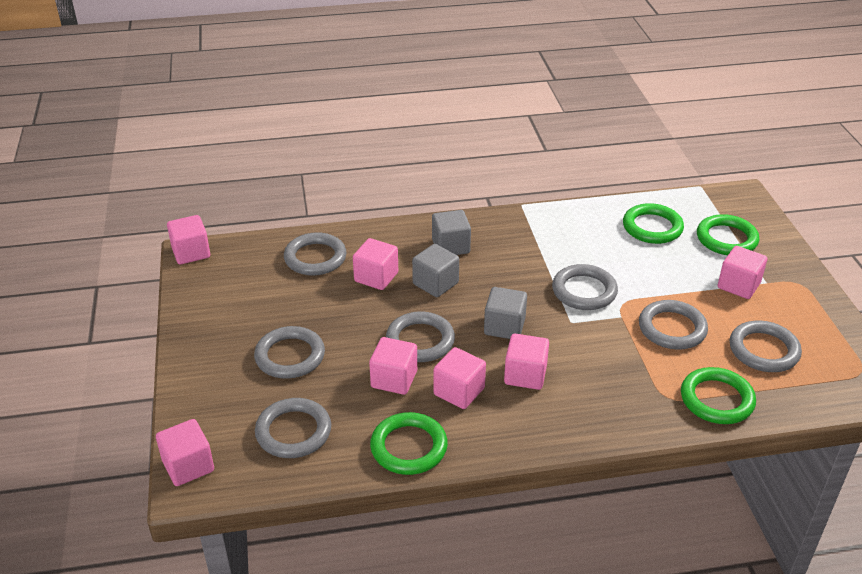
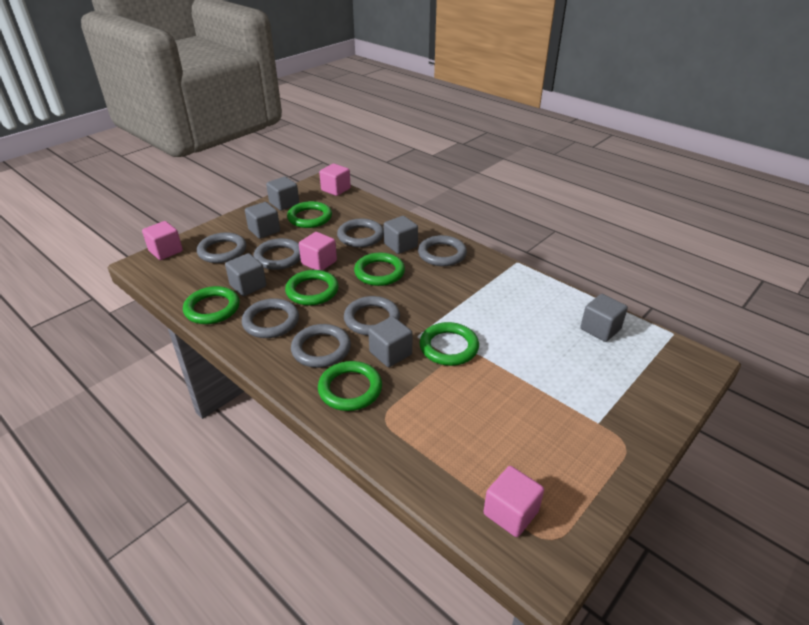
green ring: [370,412,448,475] [623,203,684,244] [681,367,756,424] [697,214,759,255] = 4 -> [183,286,240,324] [285,270,339,305] [287,201,332,228] [318,361,382,411] [354,252,405,286] [420,322,479,366] = 6
grey cube: [412,244,459,297] [432,210,471,255] [484,287,527,339] = 3 -> [225,253,266,296] [245,202,280,239] [266,177,299,211] [368,316,412,367] [384,216,418,254] [580,294,628,342] = 6
pink cube: [156,419,214,486] [167,215,210,264] [353,238,398,290] [369,337,417,395] [433,347,486,409] [504,334,549,390] [718,246,767,299] = 7 -> [142,221,183,260] [299,232,337,271] [319,164,351,196] [483,466,544,537] = 4

